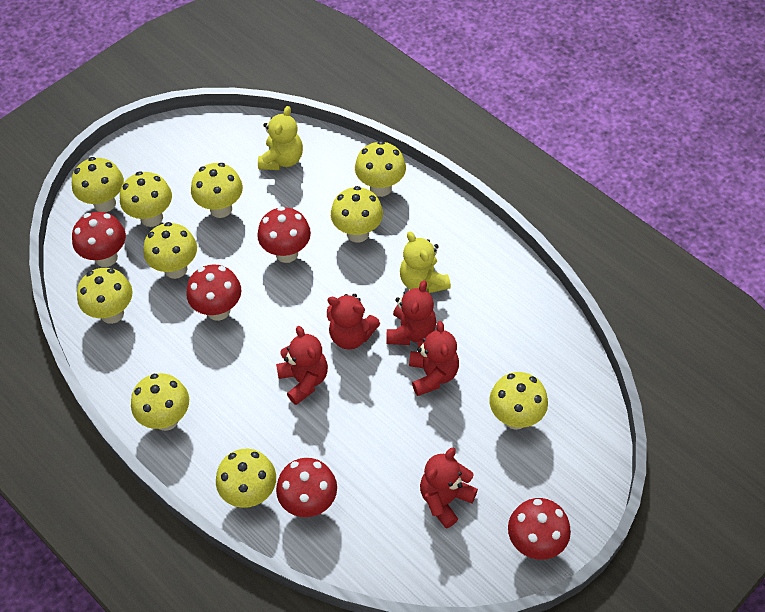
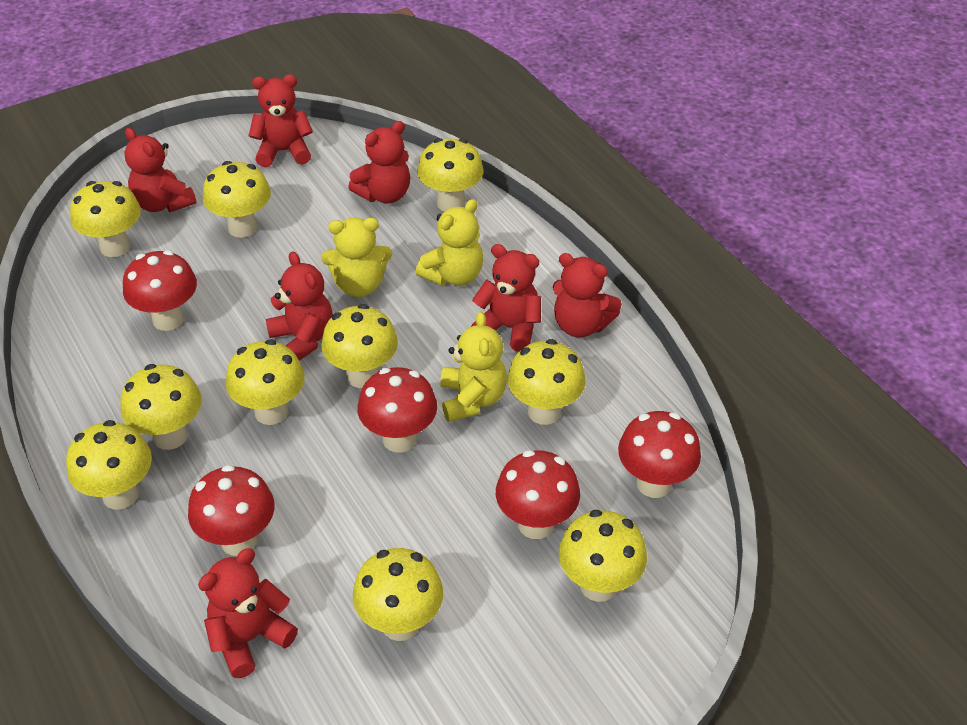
red teddy bear: [276,326,328,405] [327,294,380,350] [386,280,436,345] [409,321,459,396] [420,447,478,529] = 5 -> [125,128,197,212] [198,548,298,678] [249,75,313,167] [266,251,333,361] [348,121,410,203] [471,244,541,352] [553,253,622,337] = 7
yellow teddy bear: [258,106,303,170] [400,231,451,293] = 2 -> [321,217,392,297] [416,199,483,286] [440,311,507,422] = 3

